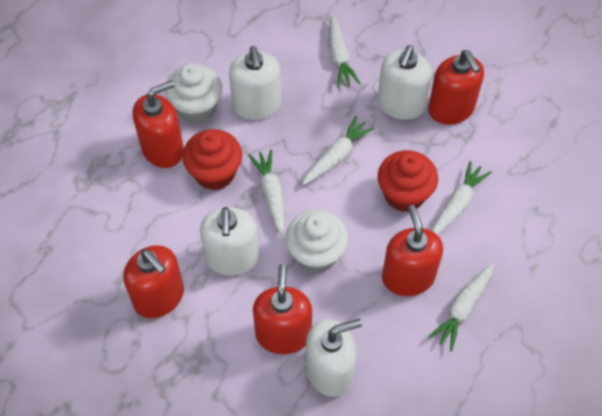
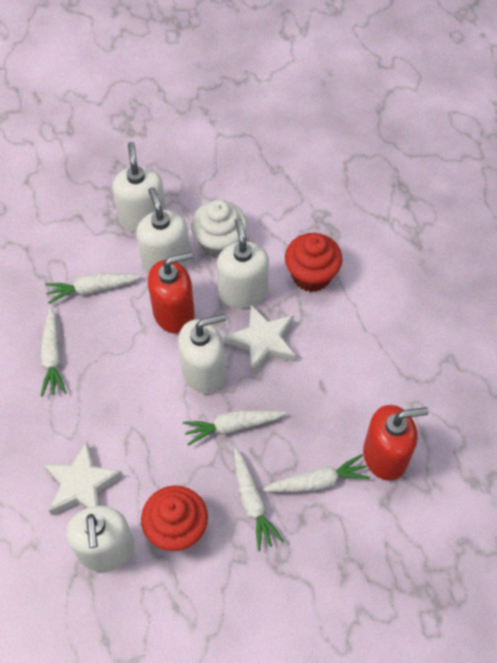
red soap dispenser: [123,245,184,318] [133,80,184,168] [253,264,312,354] [382,205,443,296] [428,50,484,125] = 5 -> [148,252,195,334] [363,405,429,481] = 2
white cupcake: [165,63,222,124] [285,209,348,273] = 2 -> [191,200,248,258] = 1
white soap dispenser: [200,207,259,276] [229,46,281,120] [306,319,362,397] [377,45,432,120] = 4 -> [66,506,135,572] [112,142,166,233] [136,187,190,274] [178,314,226,394] [217,218,269,309] = 5
white star: none = 0 -> [43,441,123,515] [225,305,296,375] = 2

